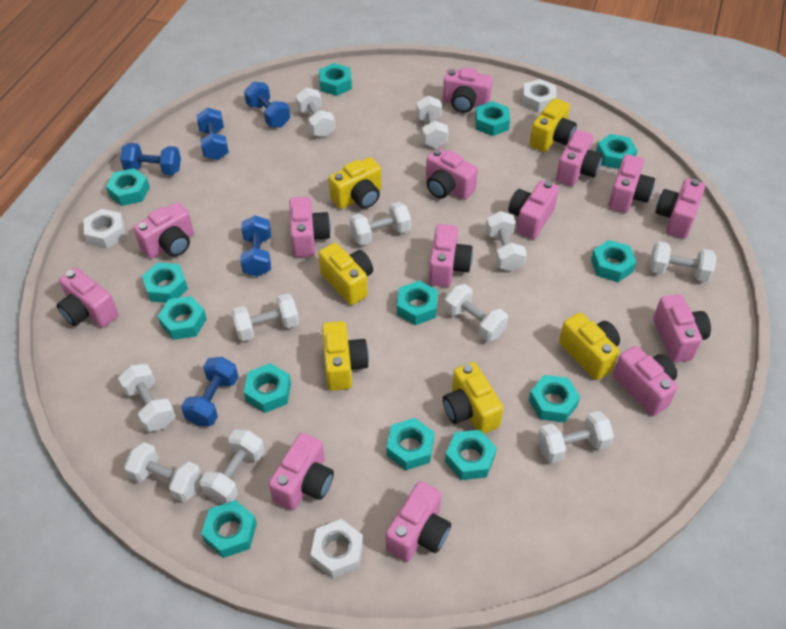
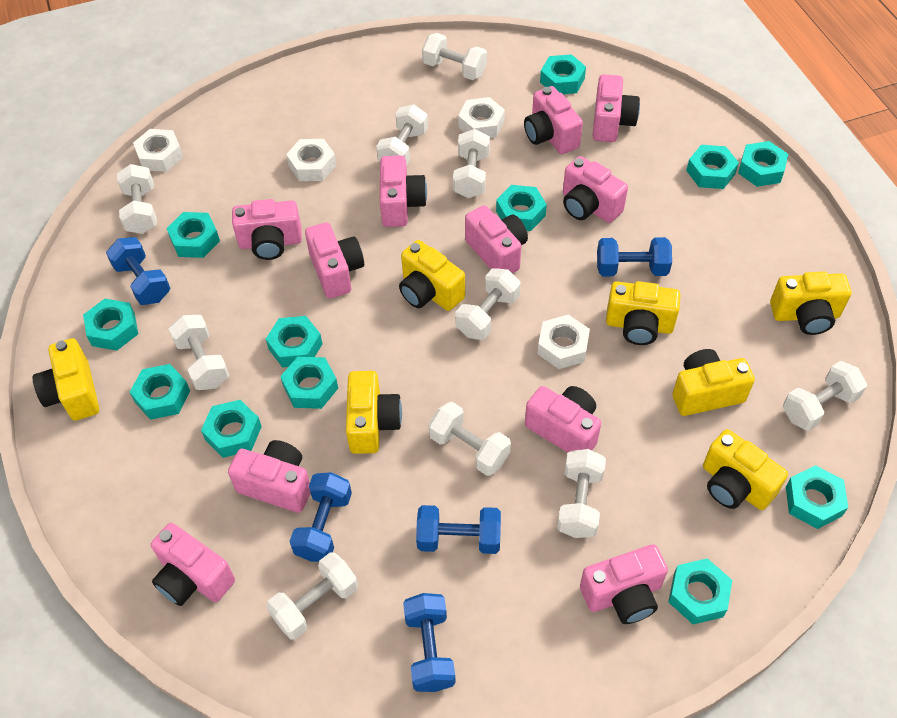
pink camera: [57,268,119,328] [133,202,194,259] [269,433,334,511] [289,196,331,257] [386,481,451,562] [426,148,478,200] [429,224,473,287] [443,67,493,113] [508,180,559,239] [556,130,603,186] [608,154,655,213] [613,346,678,416] [653,294,711,362] [655,178,705,238] = 14 -> [151,523,235,606] [228,440,311,513] [232,199,302,260] [305,222,364,299] [380,156,427,227] [465,205,528,273] [524,86,583,154] [525,386,601,453] [563,156,628,223] [580,544,668,624] [593,74,640,142] = 11
turquoise nut: [106,168,150,206] [142,262,188,303] [158,296,207,340] [201,500,257,558] [244,363,291,413] [319,63,352,96] [386,418,434,470] [397,281,438,325] [445,430,497,480] [475,101,510,136] [529,375,580,423] [591,240,637,282] [596,134,638,169] = 13 -> [83,299,138,351] [129,364,190,420] [166,212,220,258] [201,400,262,458] [266,316,322,368] [280,357,338,409] [496,185,547,231] [540,54,586,94] [668,558,732,625] [686,145,739,189] [738,141,788,187] [786,465,848,529] = 12
white dumbbell: [118,364,176,432] [124,442,202,502] [200,429,265,504] [231,294,299,341] [295,88,335,137] [349,202,411,245] [416,96,448,148] [444,284,508,342] [485,211,527,271] [537,411,614,463] [650,241,717,282] = 11 -> [117,164,157,234] [169,315,229,390] [266,552,358,640] [376,104,428,166] [422,33,487,80] [428,402,511,476] [453,129,490,198] [455,268,521,340] [557,449,606,538] [783,361,867,431] = 10
white nut: [83,209,125,248] [311,519,363,578] [522,79,556,112] = 3 -> [133,129,183,172] [286,139,336,181] [458,97,505,138] [538,315,590,369] = 4
yellow camera: [318,243,373,305] [322,321,369,391] [329,157,381,209] [443,362,503,434] [529,98,577,152] [559,312,620,380] = 6 -> [33,338,99,421] [346,371,402,454] [399,240,465,311] [606,281,681,345] [672,349,755,416] [703,429,788,510] [770,272,851,335] = 7

